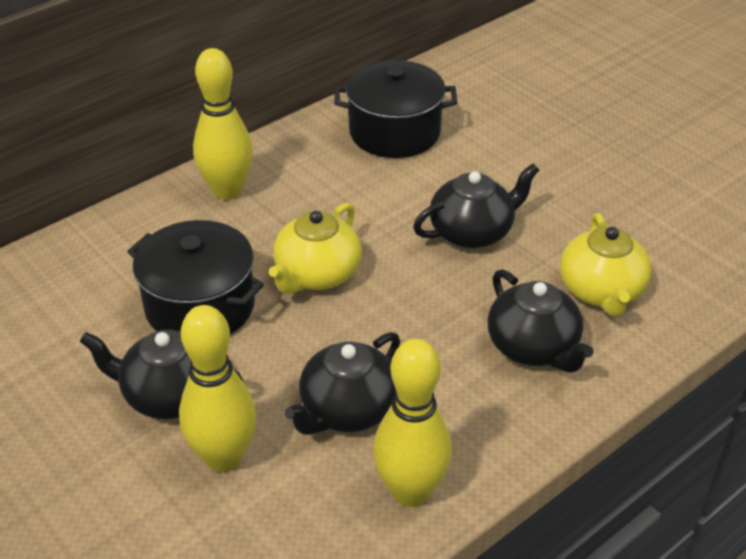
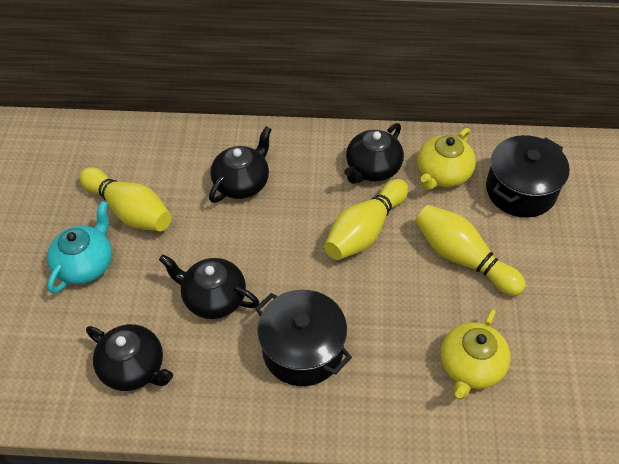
turquoise teapot: none = 0 -> [47,201,112,294] = 1

